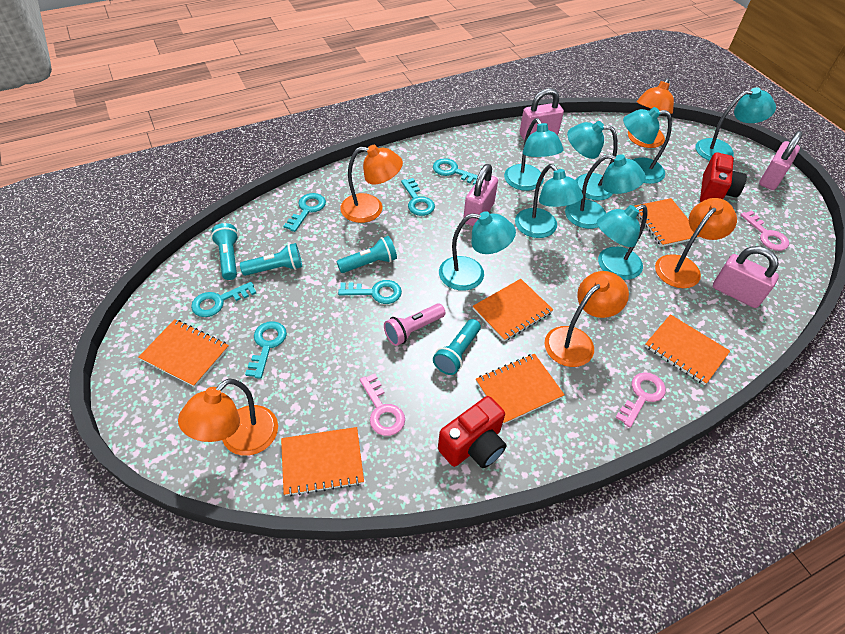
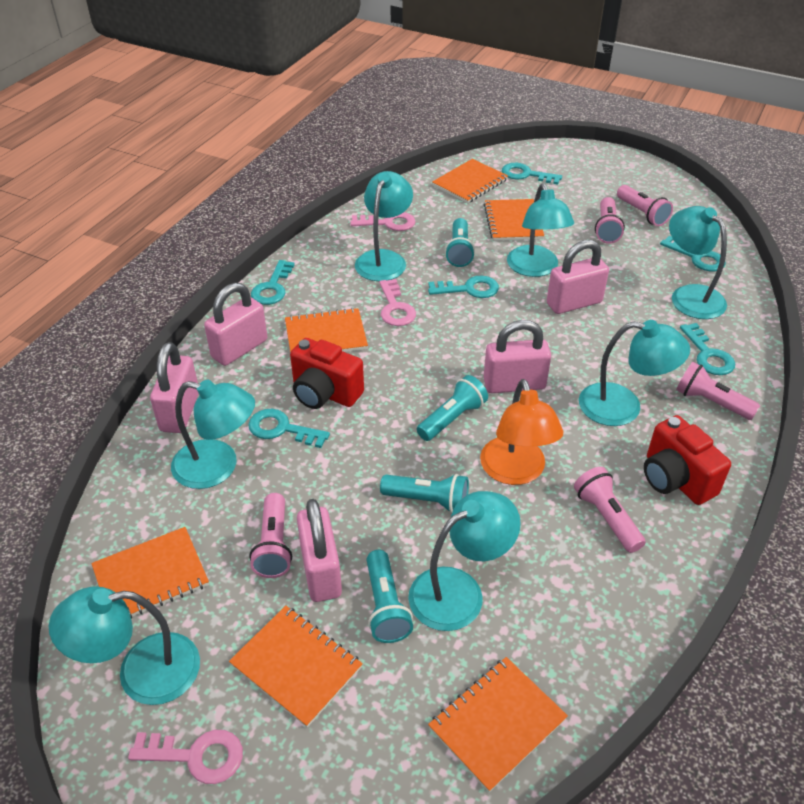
orange lamp: [178,378,278,456] [340,145,403,223] [545,271,629,367] [628,78,674,148] [655,198,737,288] = 5 -> [480,379,563,485] = 1
pink flashlight: [384,304,446,346] = 1 -> [249,493,292,578] [574,467,646,553] [595,197,625,244] [617,185,673,226] [676,362,760,420] = 5
pink padlock: [463,164,498,226] [520,88,564,140] [713,246,779,308] [759,131,803,190] = 4 -> [150,342,199,433] [204,283,267,366] [297,499,342,602] [483,320,551,393] [547,240,609,314] = 5
turquoise lamp: [439,211,516,291] [504,118,564,191] [515,164,583,238] [565,154,646,229] [567,121,618,201] [597,204,647,280] [623,107,672,184] [696,87,776,161] = 8 -> [49,586,200,705] [171,380,255,489] [355,171,413,281] [408,491,521,631] [507,183,574,277] [579,320,690,426] [669,206,727,319] = 7

